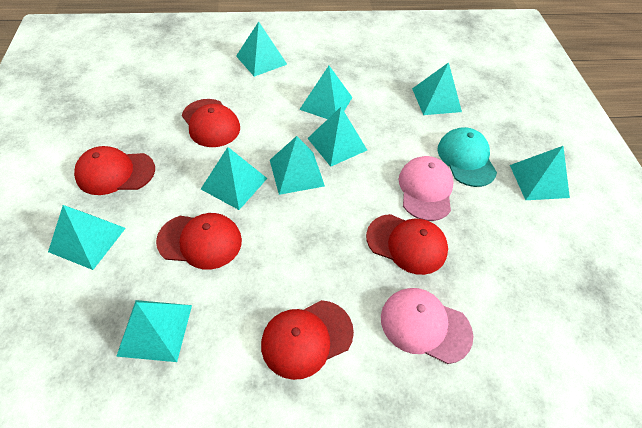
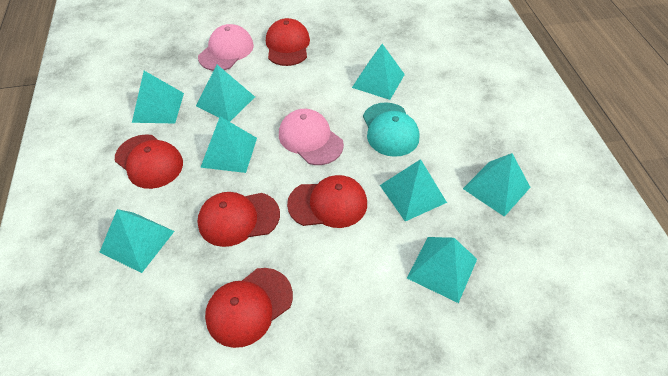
turquoise pyramid: [48,205,126,270] [116,300,192,362] [201,147,267,210] [236,21,287,77] [270,136,325,195] [299,66,353,119] [307,107,367,167] [412,62,462,115] [510,146,570,200] = 9 -> [100,209,175,273] [132,71,184,123] [196,65,255,122] [200,116,257,173] [352,44,405,100] [380,159,447,221] [407,237,477,303] [463,153,530,217] = 8

